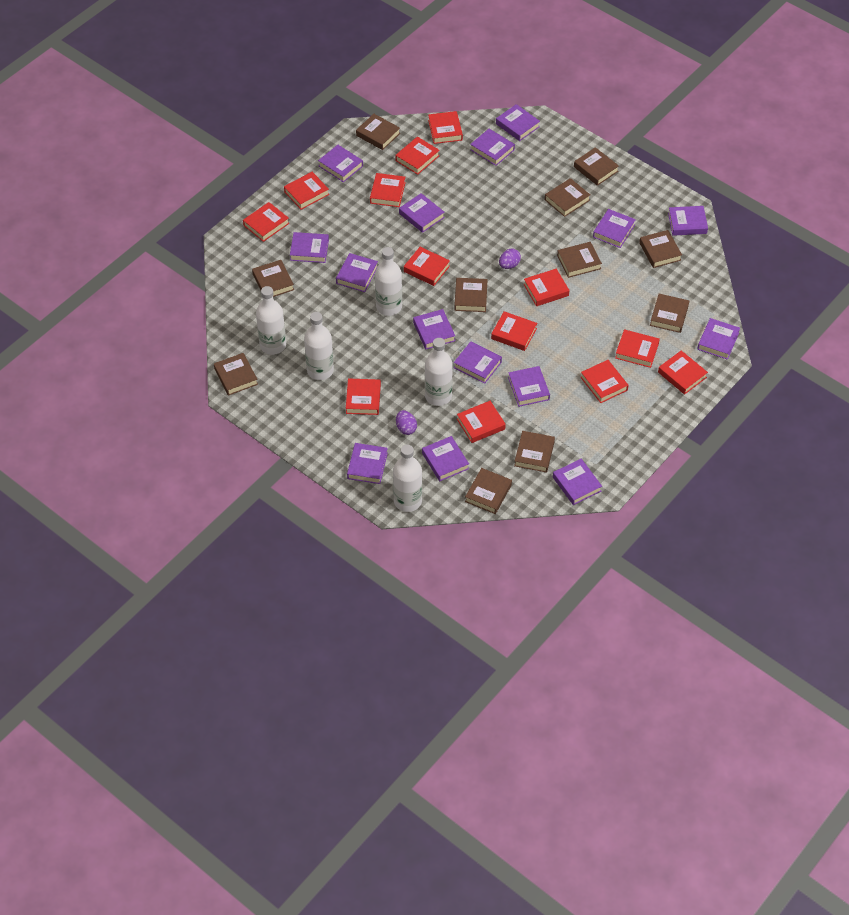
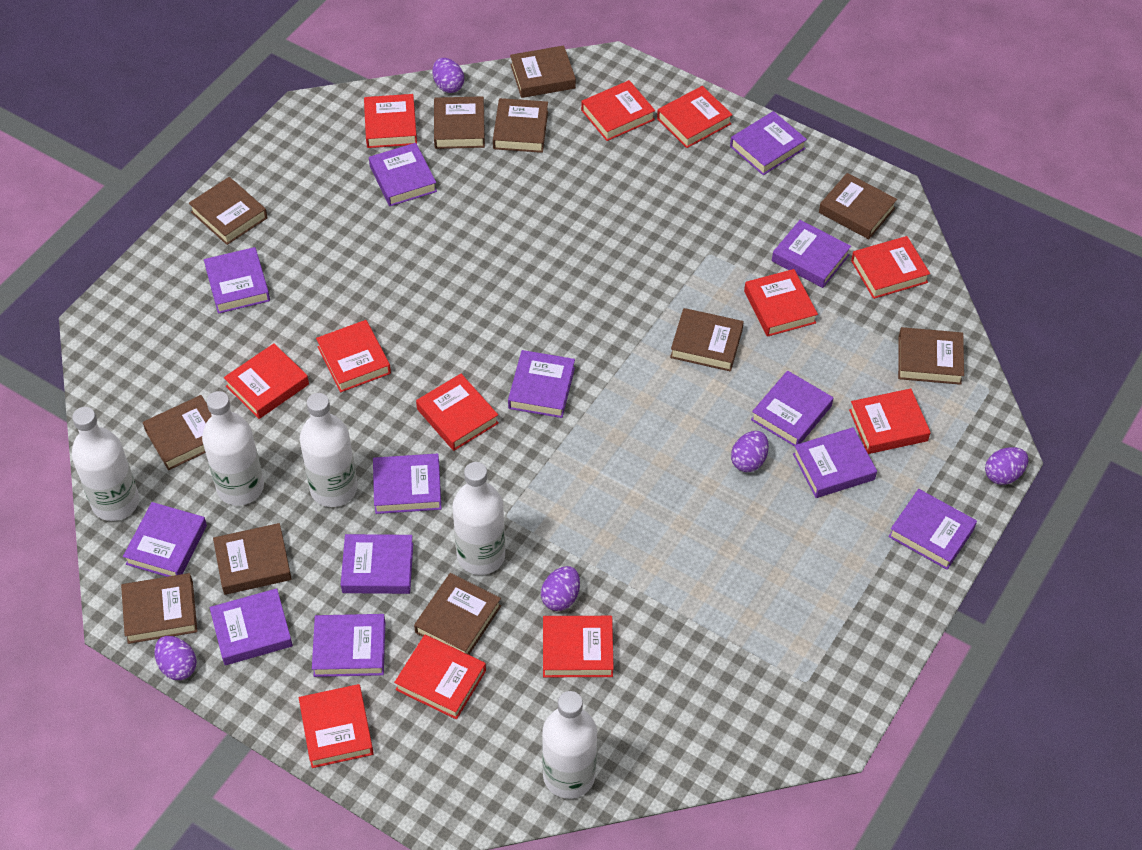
purple book: [290,232,329,263] [318,145,363,182] [336,253,378,292] [347,443,388,484] [399,193,445,233] [413,309,455,349] [422,436,469,481] [454,341,502,384] [470,129,515,166] [496,104,540,141] [508,366,550,407] [553,459,602,505] [593,209,636,248] [668,206,708,236] [697,318,740,360] = 15 -> [123,502,207,577] [204,247,270,314] [210,588,293,665] [312,614,385,677] [341,534,413,594] [369,143,437,206] [373,454,441,514] [508,350,575,418] [730,111,807,175] [751,370,833,447] [772,220,851,288] [793,427,877,498] [888,489,977,570] = 13
purple egg: [396,410,417,435] [499,249,521,269] = 2 -> [154,636,197,680] [432,58,464,93] [541,566,580,611] [731,431,769,472] [985,447,1029,485] = 5
red book: [243,202,289,242] [284,172,329,210] [346,378,381,415] [370,173,406,207] [395,137,440,175] [404,247,450,286] [428,111,463,144] [457,401,506,443] [491,311,537,351] [524,269,569,306] [581,360,628,403] [615,329,660,368] [658,350,708,395] = 13 -> [224,343,309,419] [299,684,374,768] [316,320,391,392] [364,94,417,148] [394,635,486,720] [416,374,499,451] [543,616,614,677] [581,80,655,141] [657,86,733,148] [744,269,818,337] [849,388,931,454] [851,236,930,299] = 12

